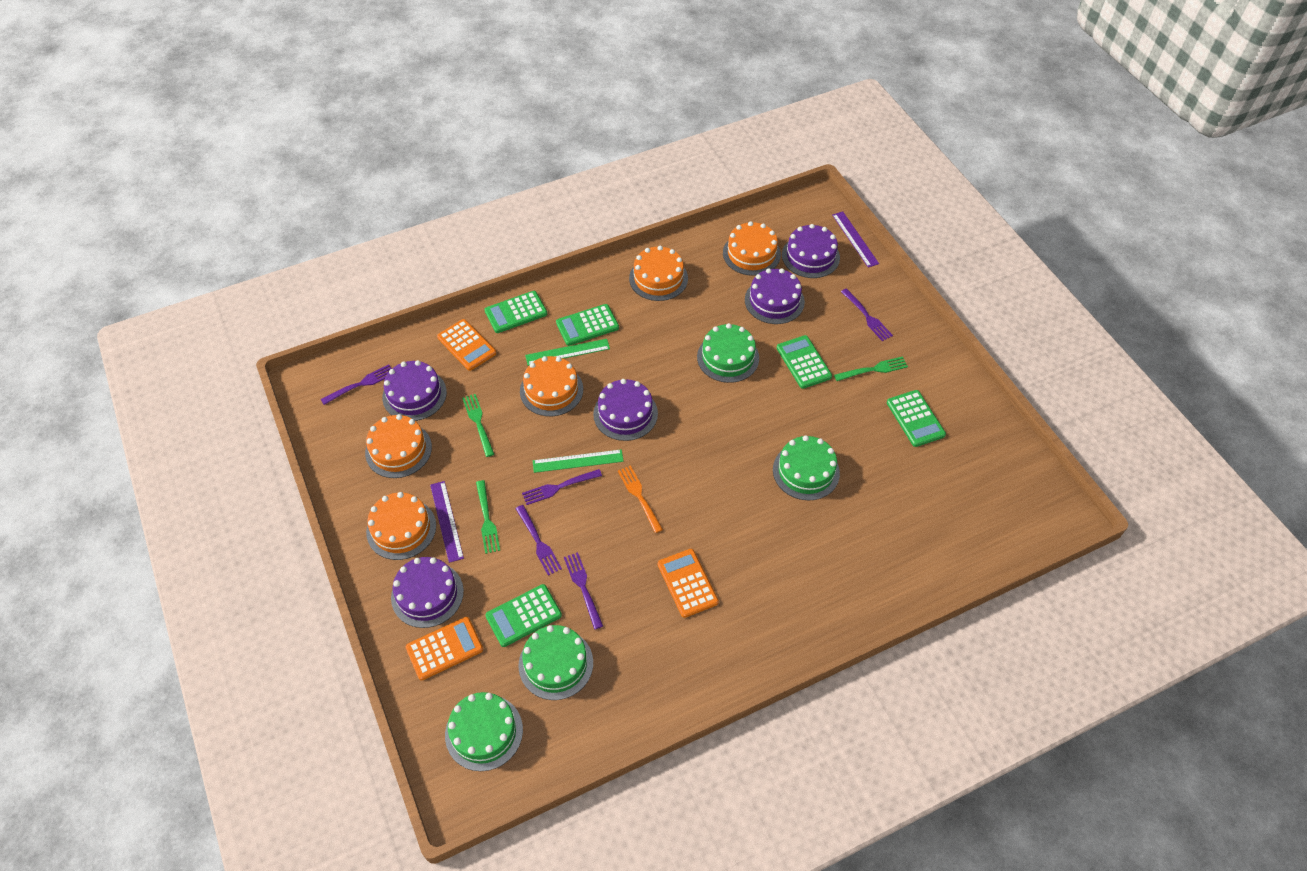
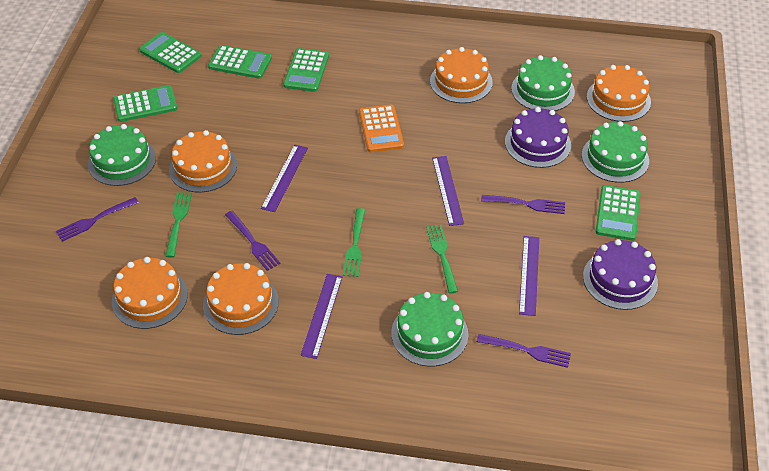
green ruler: [525,339,610,366] [533,449,624,473] = 2 -> none = 0
orange calculator: [406,617,483,680] [437,319,496,371] [658,549,719,618] = 3 -> [359,105,404,152] = 1
orange fork: [618,465,663,533] = 1 -> none = 0
purple cake: [382,360,447,421] [391,557,464,628] [593,379,658,441] [745,268,805,324] [782,224,840,278] = 5 -> [505,107,571,168] [583,239,658,310] = 2
purple fork: [321,365,392,405] [516,505,562,576] [522,469,602,505] [564,552,603,629] [841,288,893,341] = 5 -> [56,197,139,242] [225,211,281,271] [477,334,571,368] [481,195,565,214] = 4
purple ruler: [430,481,464,563] [832,211,879,268] = 2 -> [261,145,308,212] [301,274,342,359] [432,156,464,226] [519,236,539,316] = 4

